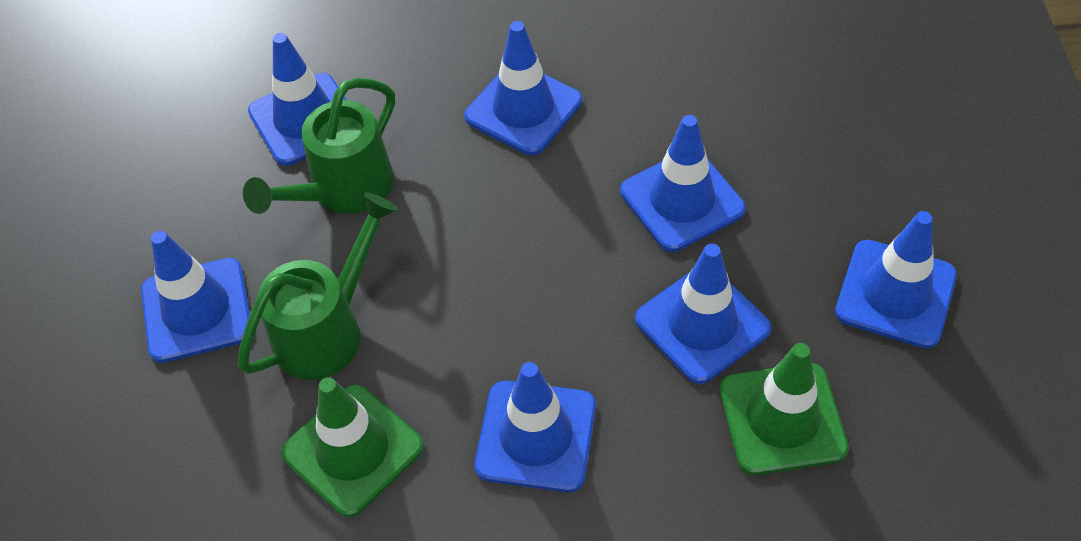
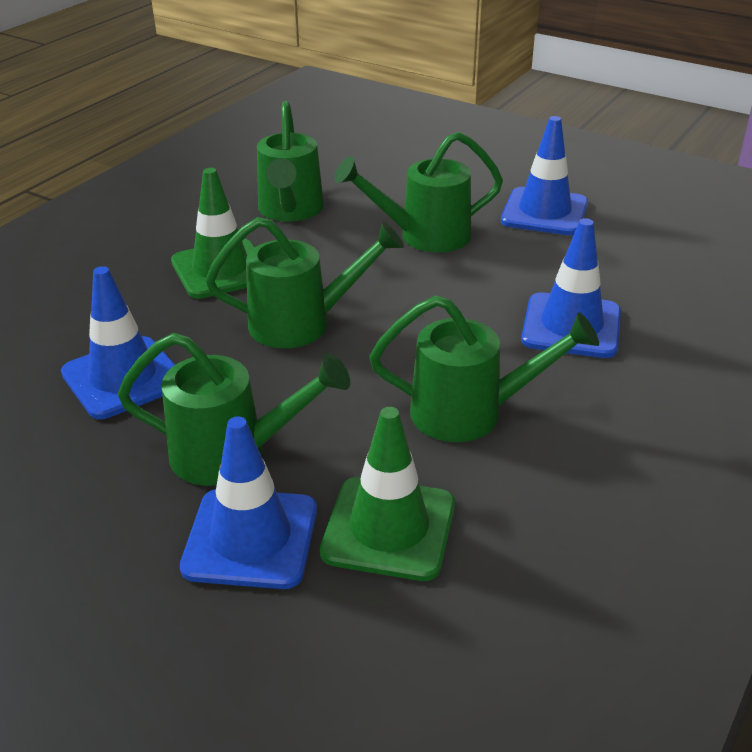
blue traffic cone: [141,231,250,363] [248,33,346,166] [464,21,582,155] [475,362,596,492] [620,115,746,252] [635,243,771,384] [835,211,957,348] = 7 -> [61,266,175,419] [180,416,317,589] [501,116,588,235] [521,218,621,358] = 4
green watering can: [238,193,398,380] [243,78,395,214] = 2 -> [117,333,350,486] [205,217,404,348] [257,101,324,222] [335,132,503,253] [369,295,599,442] = 5

